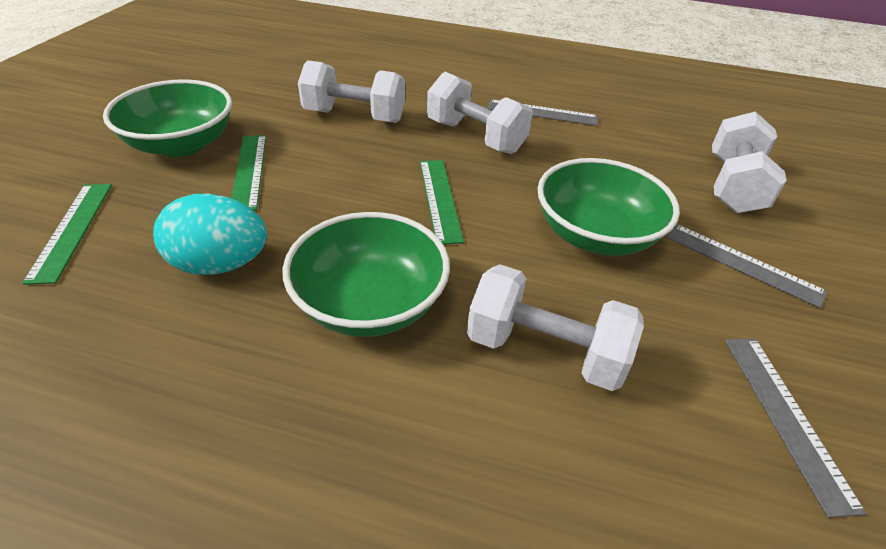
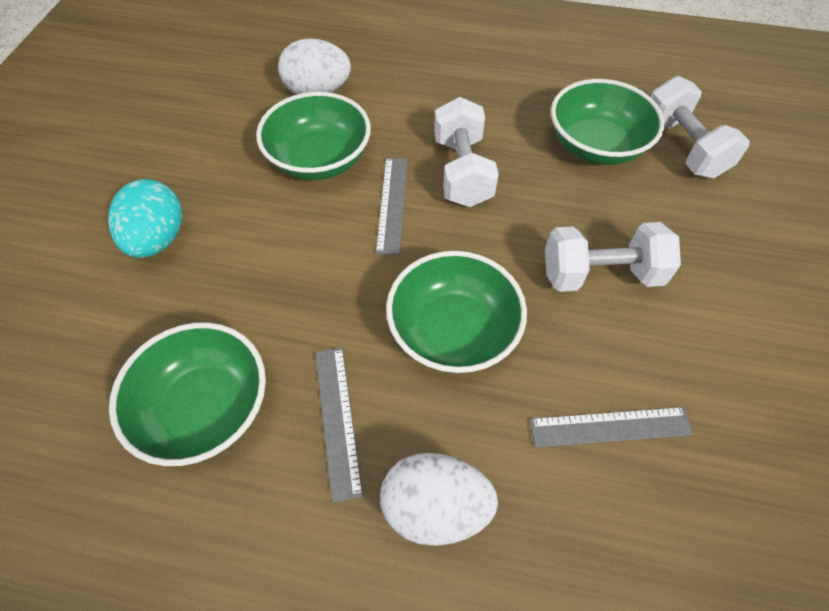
green bowl: [103,80,232,157] [283,212,450,337] [537,158,680,256] = 3 -> [109,322,266,466] [256,92,371,180] [386,251,527,373] [551,79,665,165] = 4
green ruler: [22,184,112,285] [231,135,266,210] [420,160,464,244] = 3 -> none = 0
white dumbbell: [298,60,405,123] [427,72,533,154] [467,265,644,391] [712,111,787,213] = 4 -> [434,97,499,207] [545,222,681,292] [650,76,750,179] = 3
white egg: none = 0 -> [278,38,351,94] [380,453,498,546] = 2

